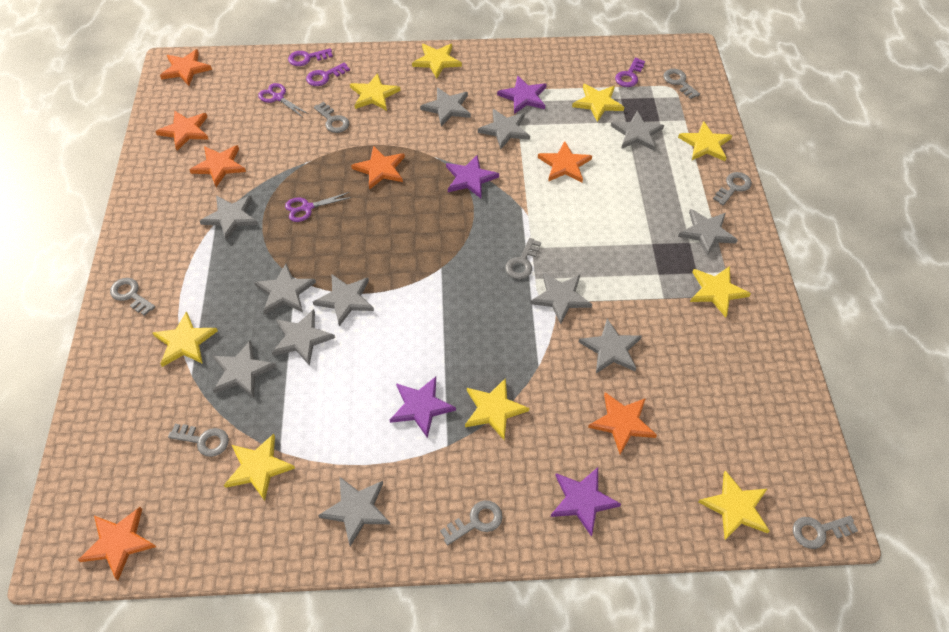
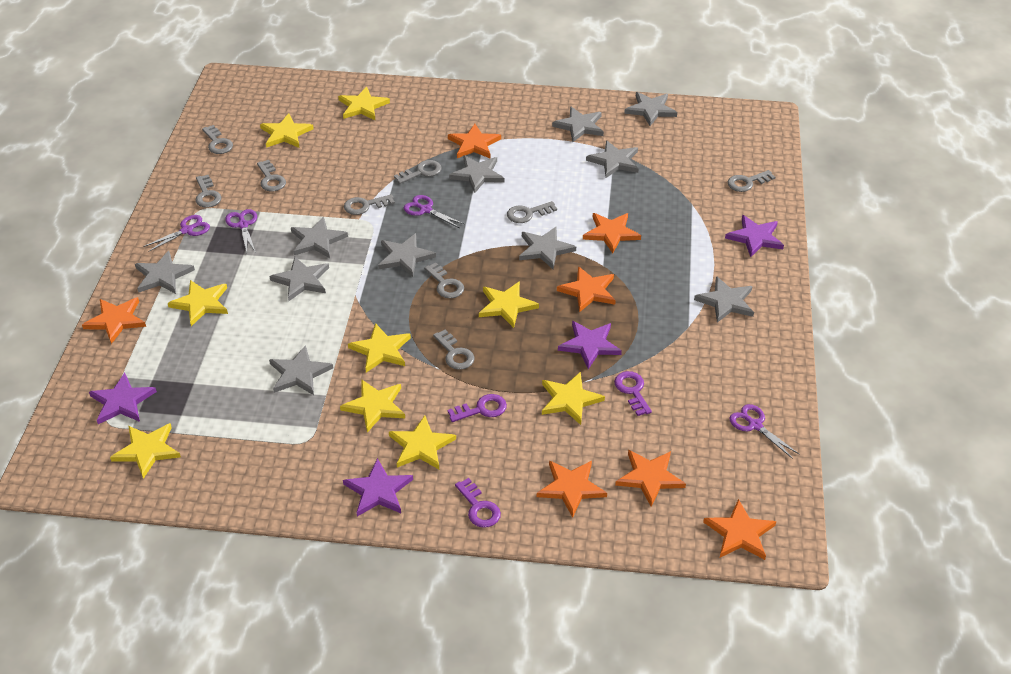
grey key: [110,278,156,316] [168,424,229,457] [314,102,349,133] [440,500,503,545] [505,238,541,279] [663,69,700,99] [713,172,752,205] [793,515,858,549] = 8 -> [195,175,221,208] [202,125,233,154] [257,160,286,191] [344,194,395,215] [394,160,442,184] [424,262,464,298] [433,329,475,370] [507,201,557,223] [728,170,775,192] = 9
grey star: [200,196,258,241] [213,340,277,398] [254,264,316,315] [272,309,335,366] [313,274,374,326] [318,477,390,546] [420,87,471,126] [478,109,530,149] [530,273,592,324] [579,319,642,373] [611,111,664,151] [678,209,738,256] = 12 -> [135,251,195,294] [269,345,333,395] [270,257,329,301] [291,217,348,258] [378,233,436,277] [449,155,504,193] [519,227,576,269] [552,107,604,142] [586,140,638,178] [624,92,677,126] [694,276,754,323] = 11
purple scissors: [258,83,308,117] [285,192,352,222] = 2 -> [143,215,210,252] [225,209,257,253] [404,195,464,228] [730,404,799,459] = 4

